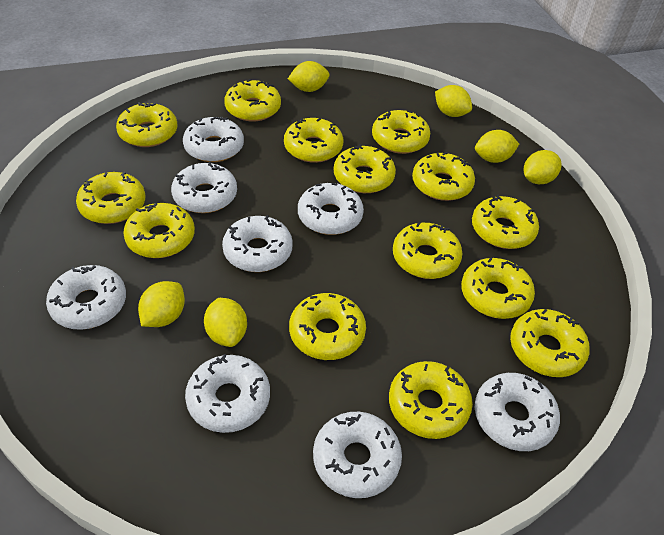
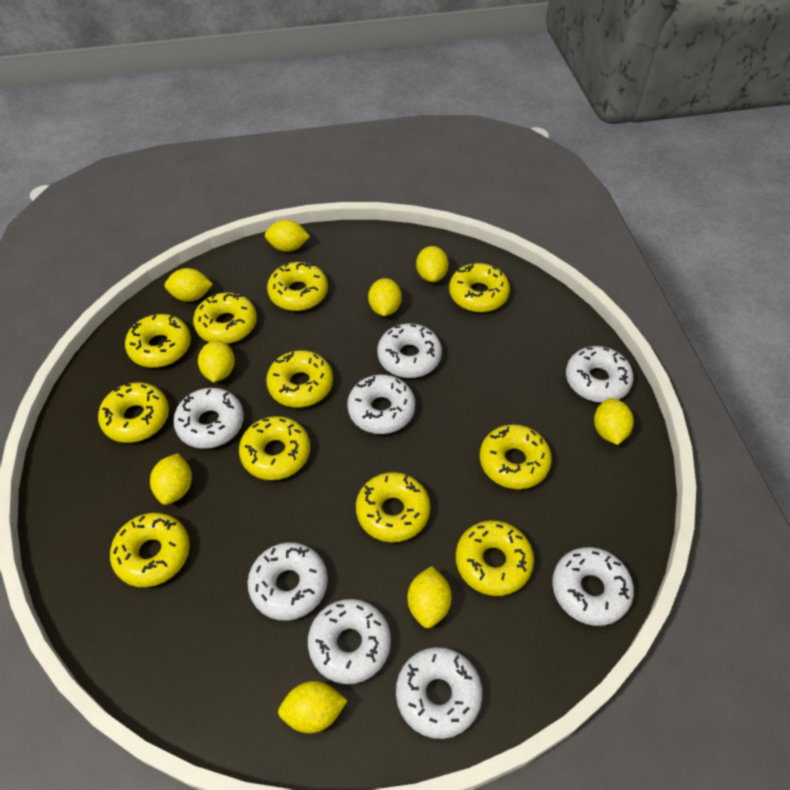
yellow donut: [76,172,146,224] [116,102,178,147] [123,202,195,258] [224,79,281,122] [284,118,343,163] [289,293,366,360] [334,144,396,193] [372,110,430,154] [389,361,473,439] [393,222,462,279] [412,152,475,201] [461,258,535,319] [472,195,539,249] [510,309,590,377] = 14 -> [98,382,169,443] [110,513,190,587] [125,314,191,368] [193,293,257,344] [239,416,310,480] [266,350,333,407] [267,262,328,311] [356,472,430,542] [449,263,510,312] [456,521,534,596] [480,424,552,489] = 11
yellow lemon: [138,281,185,327] [204,298,247,347] [288,61,329,92] [435,85,472,117] [475,130,519,163] [524,150,562,184] = 6 -> [150,453,192,505] [164,268,213,302] [198,340,235,382] [265,220,310,252] [278,681,348,733] [368,278,402,316] [407,566,452,628] [416,246,449,282] [594,398,634,445] = 9

